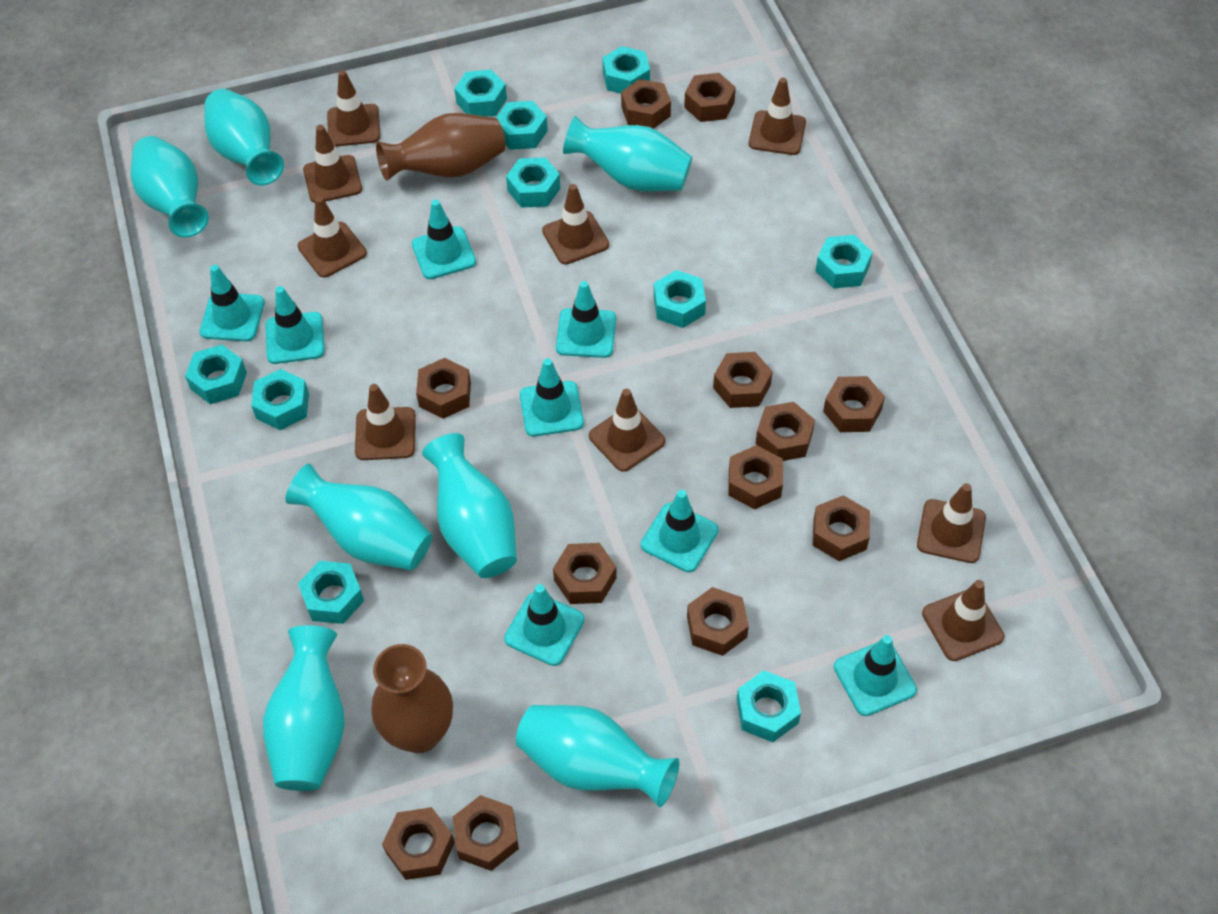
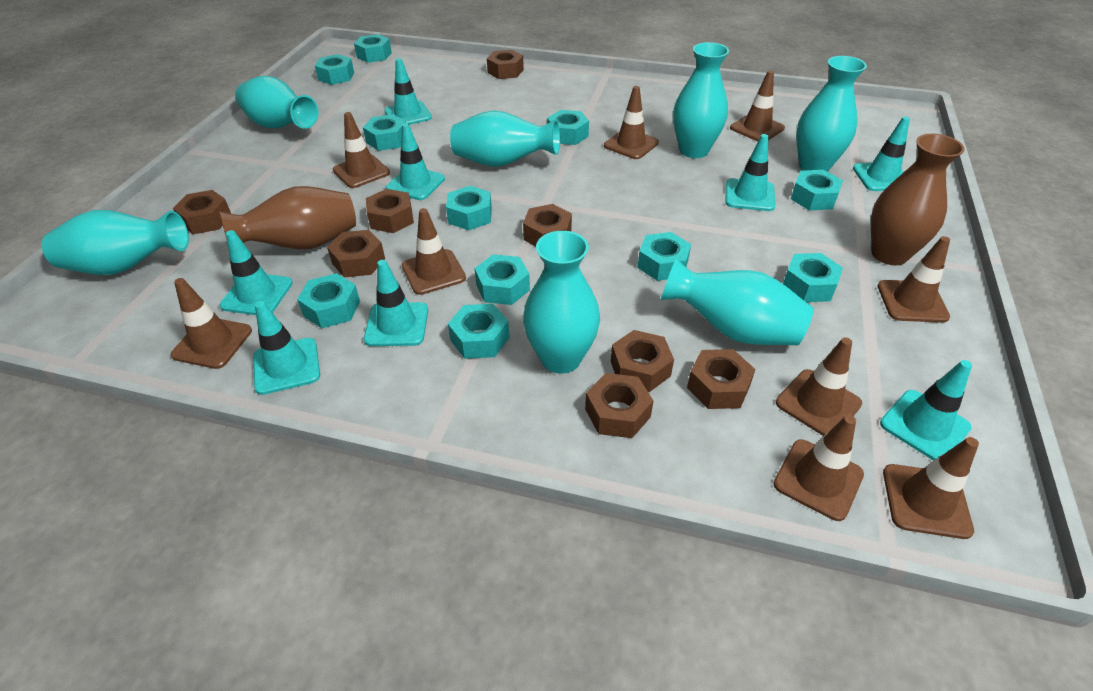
brown nut: [382,807,455,880] [416,358,471,419] [453,795,519,871] [553,543,617,604] [621,79,671,129] [684,73,736,122] [687,587,749,656] [713,352,773,408] [728,445,783,509] [756,402,815,461] [813,495,870,561] [823,376,885,432] = 12 -> [173,190,231,234] [327,230,385,277] [366,189,414,233] [487,50,524,79] [523,204,572,247] [585,373,653,438] [611,330,674,392] [687,349,755,409] = 8
turquoise nut: [185,345,247,404] [251,369,309,430] [298,561,364,624] [454,70,507,117] [496,101,548,150] [506,157,560,208] [602,46,650,94] [654,270,706,328] [737,670,801,742] [815,235,873,289] = 10 -> [297,273,360,328] [315,54,354,85] [354,34,392,63] [363,115,406,151] [446,186,492,230] [448,304,510,359] [474,254,530,305] [547,110,589,145] [637,232,691,281] [783,253,843,302] [791,170,843,211] = 11

